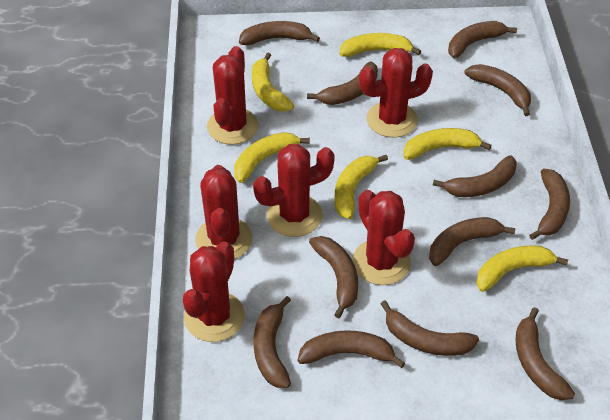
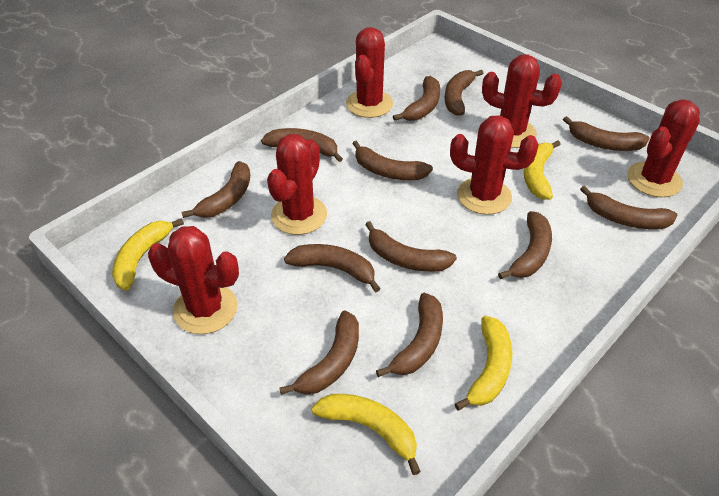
yellow banana: [234,132,310,183] [252,52,294,112] [335,155,388,219] [339,33,421,57] [403,128,492,160] [476,245,568,292] = 6 -> [112,218,184,291] [311,394,421,475] [455,316,512,411] [524,140,561,200] = 4

